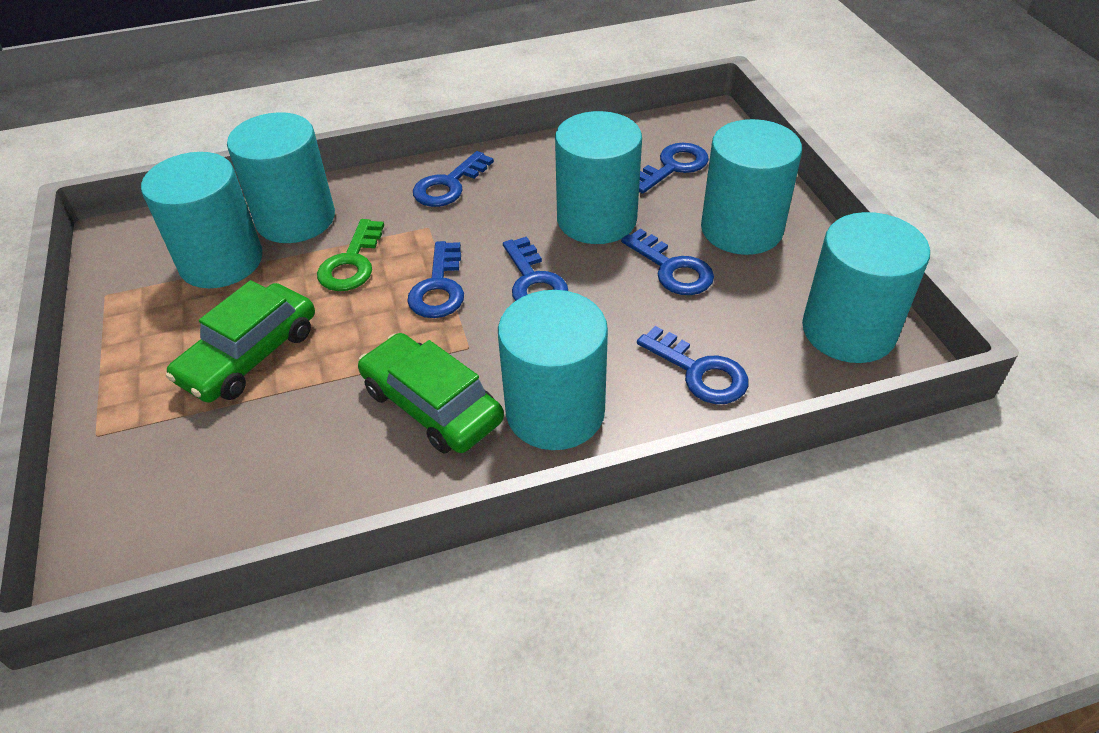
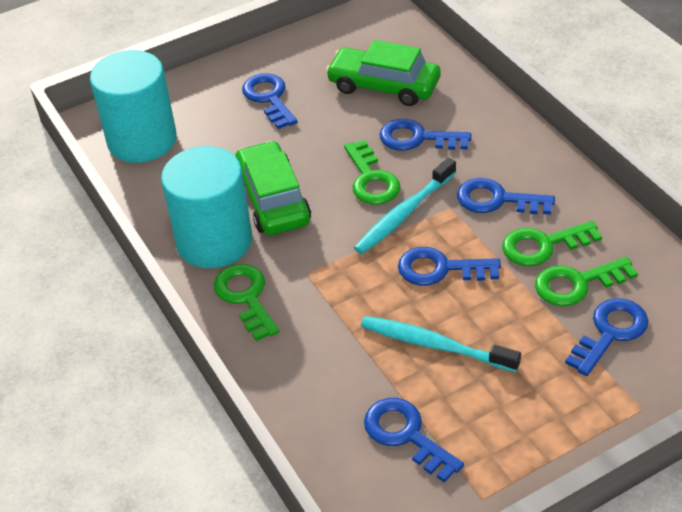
green key: [317,219,384,291] = 1 -> [214,264,279,341] [344,140,401,205] [502,221,602,266] [535,257,638,306] = 4
turquoise cylinder: [141,152,263,288] [227,112,335,243] [498,290,608,450] [555,111,642,244] [701,119,802,255] [802,212,930,363] = 6 -> [90,50,177,163] [161,146,252,268] = 2
turquoise toothbrush: none = 0 -> [354,158,456,254] [361,316,521,372] = 2

